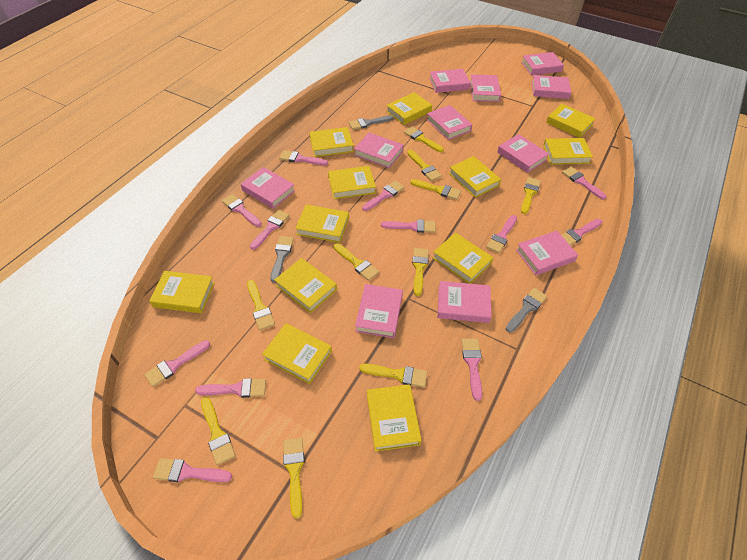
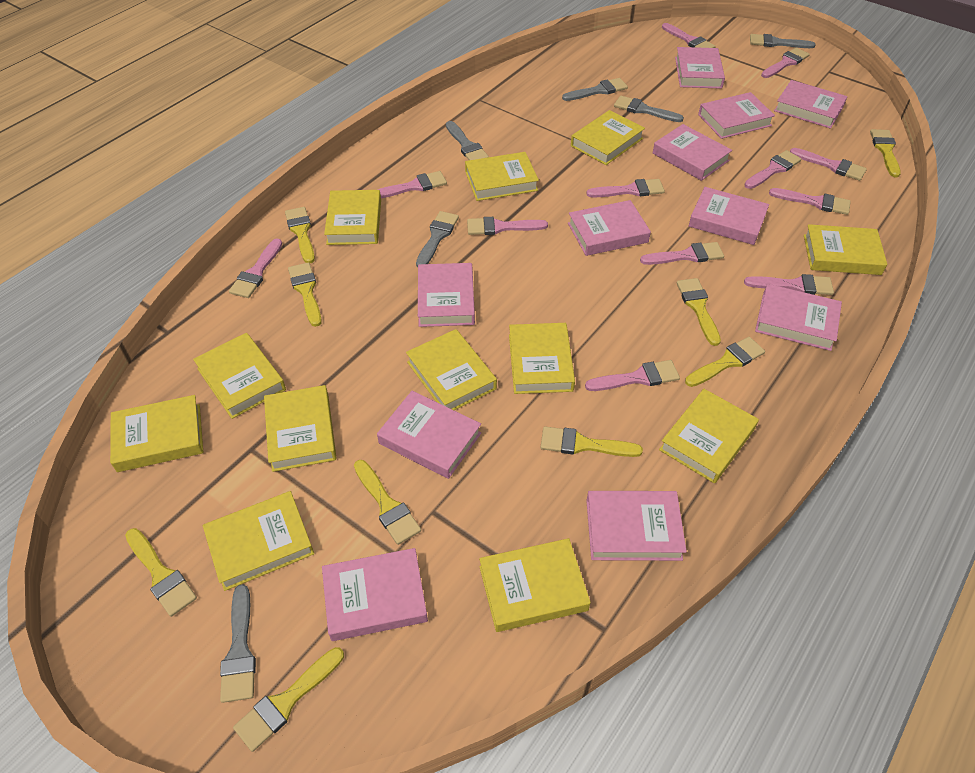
grey brush: [271,236,294,283] [349,115,394,130] [506,288,547,333] = 3 -> [220,584,256,703] [416,211,459,267] [446,121,489,160] [562,78,628,101] [614,96,684,122] [750,34,815,48] = 6
yellow brush: [201,397,235,465] [247,280,275,330] [283,438,305,519] [333,243,379,281] [359,364,427,387] [404,126,444,152] [407,150,442,181] [410,179,461,200] [412,248,429,296] [521,177,541,214] = 10 -> [125,528,197,617] [233,647,344,752] [285,207,315,263] [288,262,322,327] [354,460,421,545] [540,427,643,457] [677,278,721,346] [685,337,765,387] [870,129,901,177] = 9

